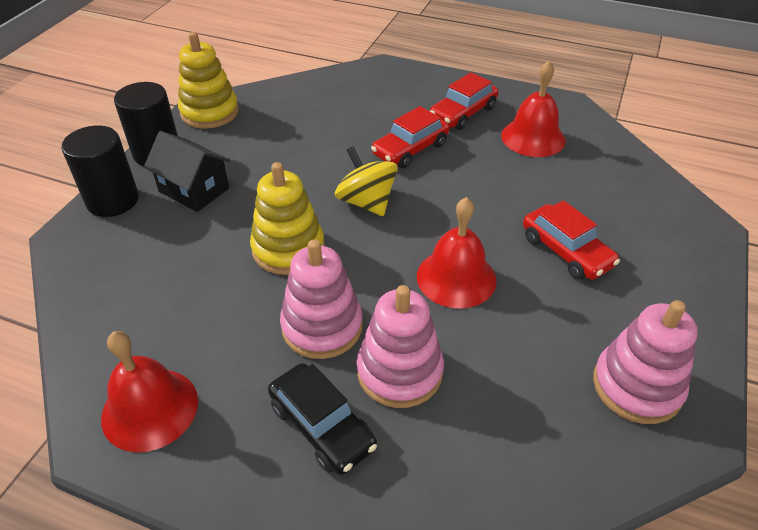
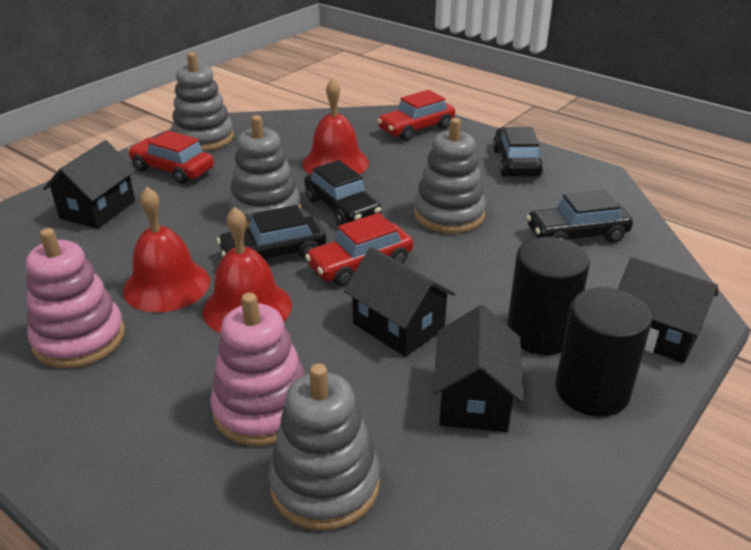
black car: [268,363,377,475] = 1 -> [217,205,326,259] [304,160,382,225] [493,127,543,177] [526,190,633,243] = 4
black house: [144,131,230,212] = 1 -> [43,140,136,229] [344,247,455,357] [433,305,523,432] [618,257,718,364] = 4
grey stacking toy: none = 0 -> [171,52,234,151] [229,115,301,228] [268,363,380,530] [414,118,486,234] = 4
pink stacking toy: [280,239,363,359] [357,285,444,408] [593,300,697,424] = 3 -> [26,228,125,368] [210,293,305,446] = 2
yellow spinning top: [335,146,398,216] = 1 -> none = 0
yellow stacking toy: [178,32,239,129] [250,162,325,275] = 2 -> none = 0

